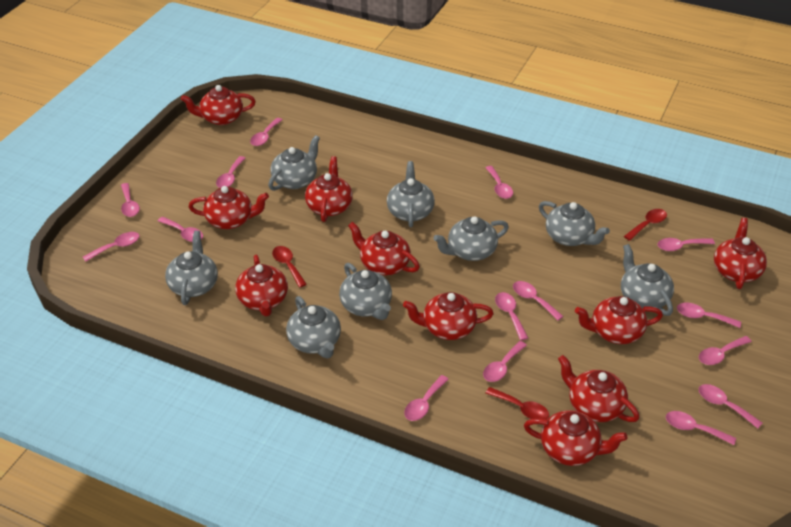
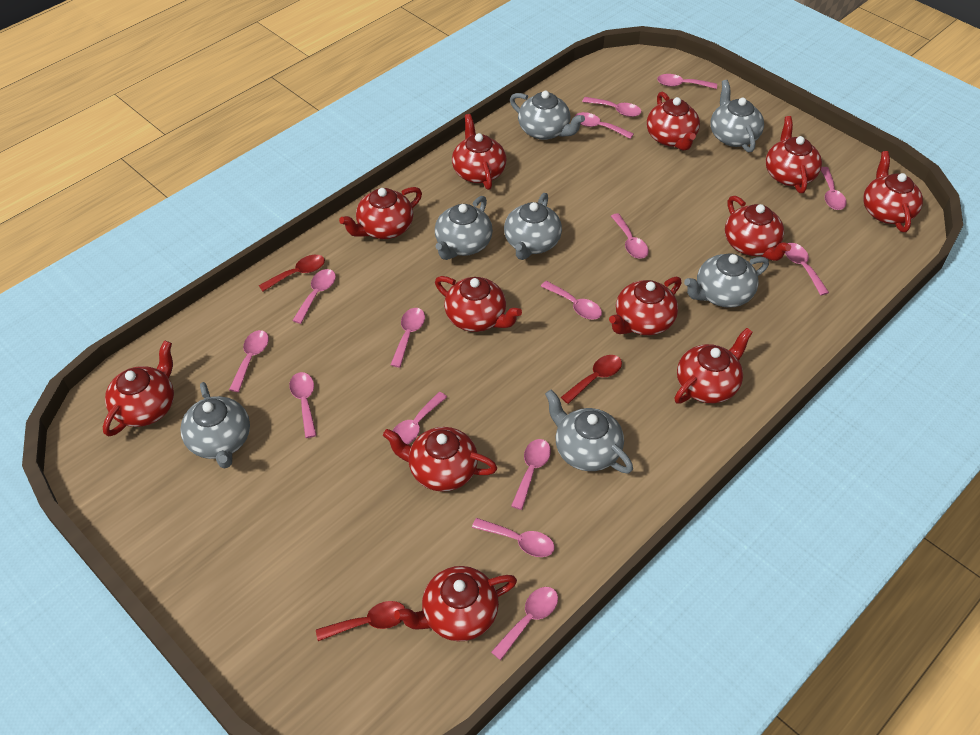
grey teapot: [165,231,218,305] [268,135,320,191] [286,296,341,358] [339,263,392,320] [387,161,435,228] [433,216,509,261] [539,201,610,246] [621,244,674,316] = 8 -> [180,382,250,469] [435,196,493,260] [504,193,562,260] [510,91,585,140] [545,389,633,473] [684,254,769,308] [710,80,764,152] = 7
red teapot: [181,85,256,125] [188,186,269,229] [235,255,288,316] [305,156,353,222] [348,222,420,275] [403,292,494,340] [524,410,627,466] [558,355,639,422] [575,296,663,344] [714,218,767,289] = 10 -> [103,340,174,436] [339,187,422,239] [383,427,497,492] [394,566,517,641] [435,276,522,332] [452,114,506,190] [609,277,681,335] [647,92,700,151] [674,328,753,403] [725,196,791,261] [766,116,822,193] [863,151,923,232] = 12

